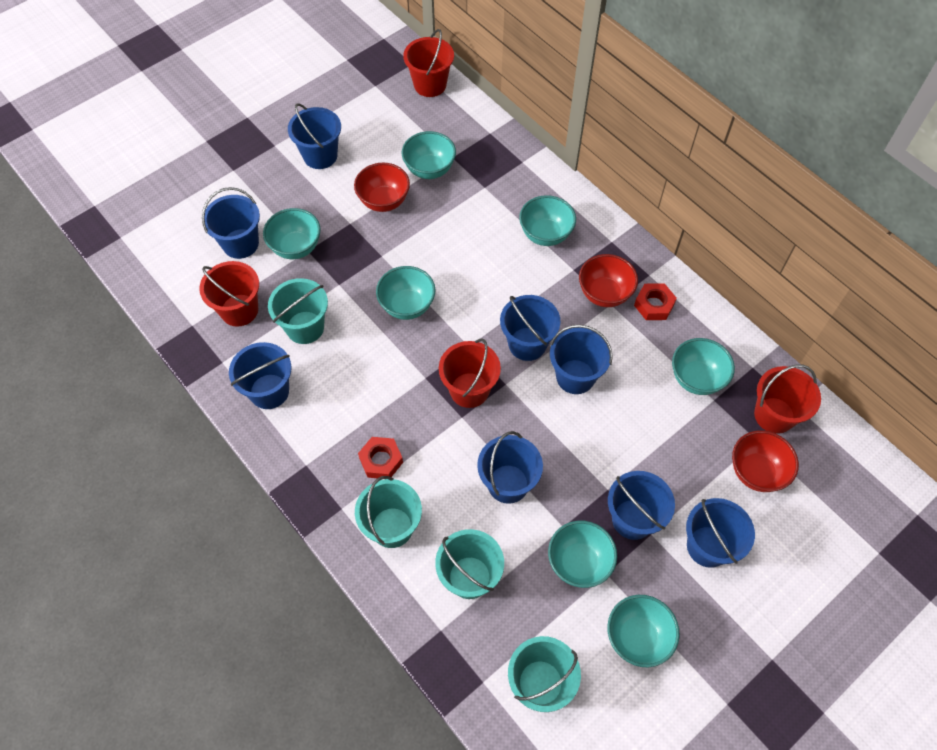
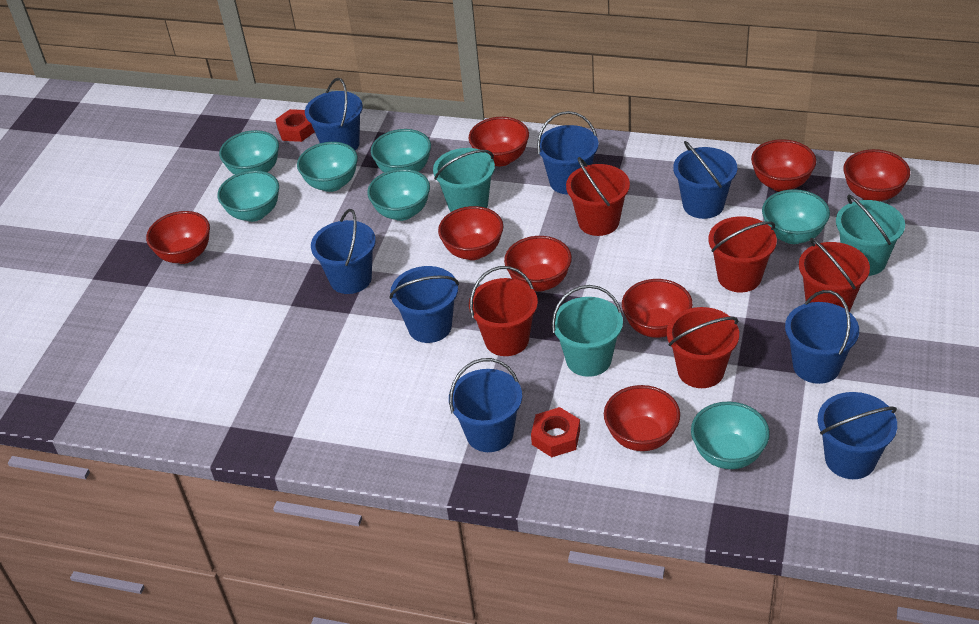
red bowl: [354,163,410,212] [579,254,638,307] [732,430,799,492] = 3 -> [146,211,210,264] [438,206,503,260] [469,117,529,166] [504,236,572,292] [604,385,680,451] [622,279,693,338] [751,139,816,192] [843,149,910,201] = 8
red bucket: [199,261,259,327] [403,29,454,97] [439,338,501,408] [754,364,821,434] = 4 -> [469,266,538,356] [566,157,630,236] [667,307,739,388] [708,216,777,292] [799,238,870,312] = 5
turquoise bucket: [268,278,328,344] [355,476,422,548] [435,529,504,599] [508,636,581,712] = 4 -> [433,148,495,212] [552,285,623,377] [836,195,905,276] = 3

